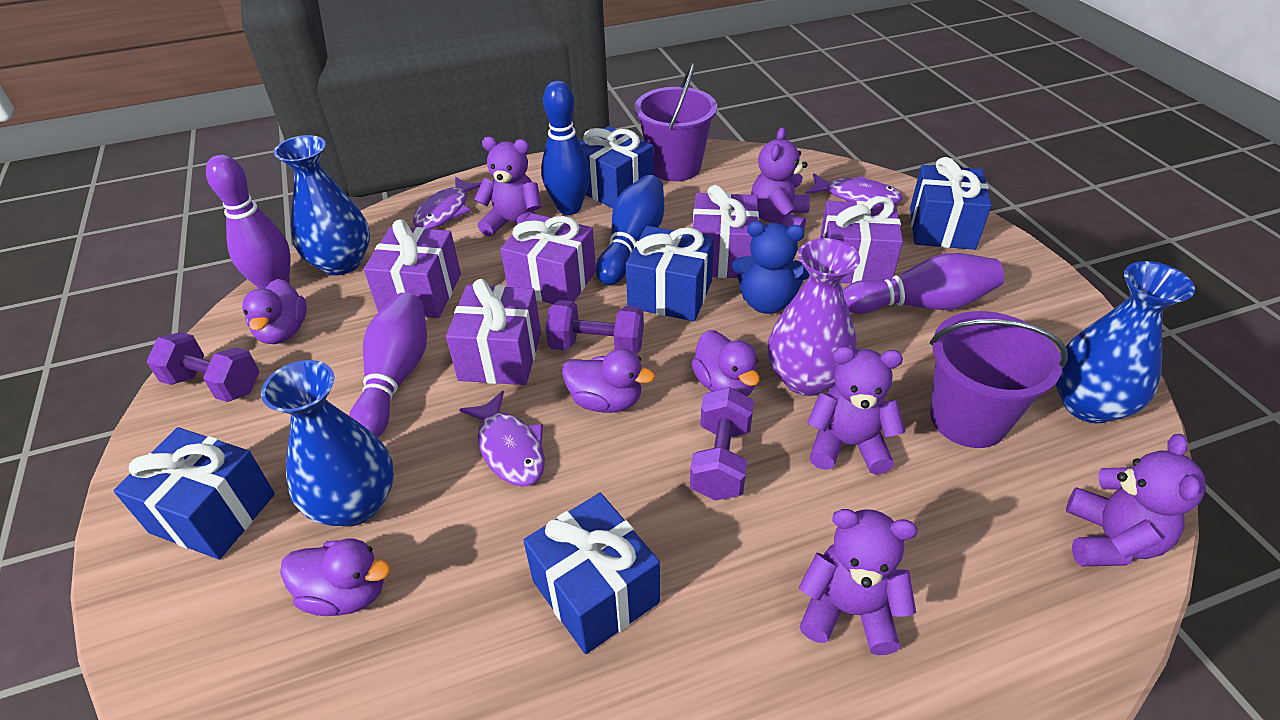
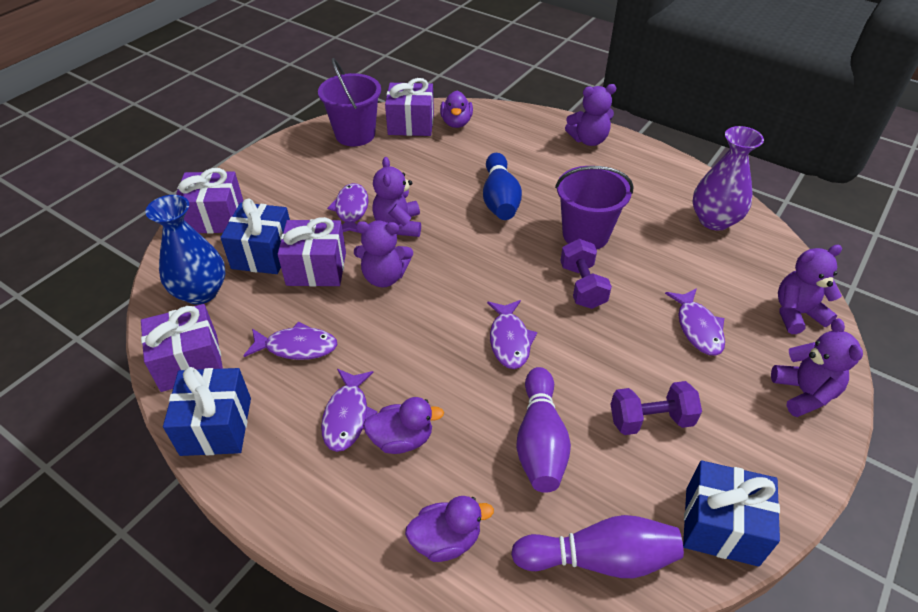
blue bowling pin: [541,81,590,215] [596,175,664,285] = 2 -> [483,153,522,220] = 1
blue gift: [113,427,275,560] [523,493,660,654] [580,126,654,208] [626,226,714,321] [910,157,992,250] = 5 -> [163,367,251,456] [220,199,290,274] [683,461,780,567] = 3
blue teddy bear: [732,221,810,314] = 1 -> none = 0
blue vase: [261,360,394,527] [274,135,370,275] [1055,261,1195,424] = 3 -> [145,195,225,305] = 1
purple bowling pin: [206,155,290,289] [349,292,427,437] [843,253,1004,314] = 3 -> [511,515,684,578] [516,367,571,493] = 2
purple duck: [242,279,307,344] [280,538,390,616] [562,348,655,413] [691,330,760,396] = 4 -> [363,397,444,454] [405,496,494,562] [440,91,473,128] = 3
purple dumbbell: [147,332,259,402] [546,300,644,355] [690,387,754,501] = 3 -> [560,239,612,309] [611,381,702,435] = 2
purple fish: [413,176,481,229] [459,391,545,487] [805,173,902,204] = 3 -> [243,321,338,360] [321,369,377,452] [327,183,369,233] [487,300,537,369] [665,288,725,356] = 5
purple gift: [363,219,461,318] [446,279,541,385] [500,213,596,304] [693,185,759,278] [820,196,903,284] = 5 -> [141,304,223,392] [176,168,243,234] [278,217,346,287] [385,78,434,136] = 4

